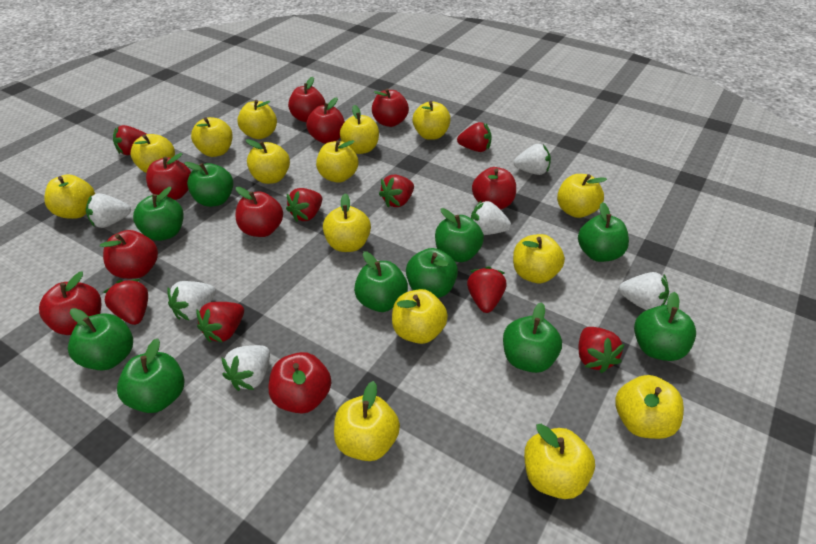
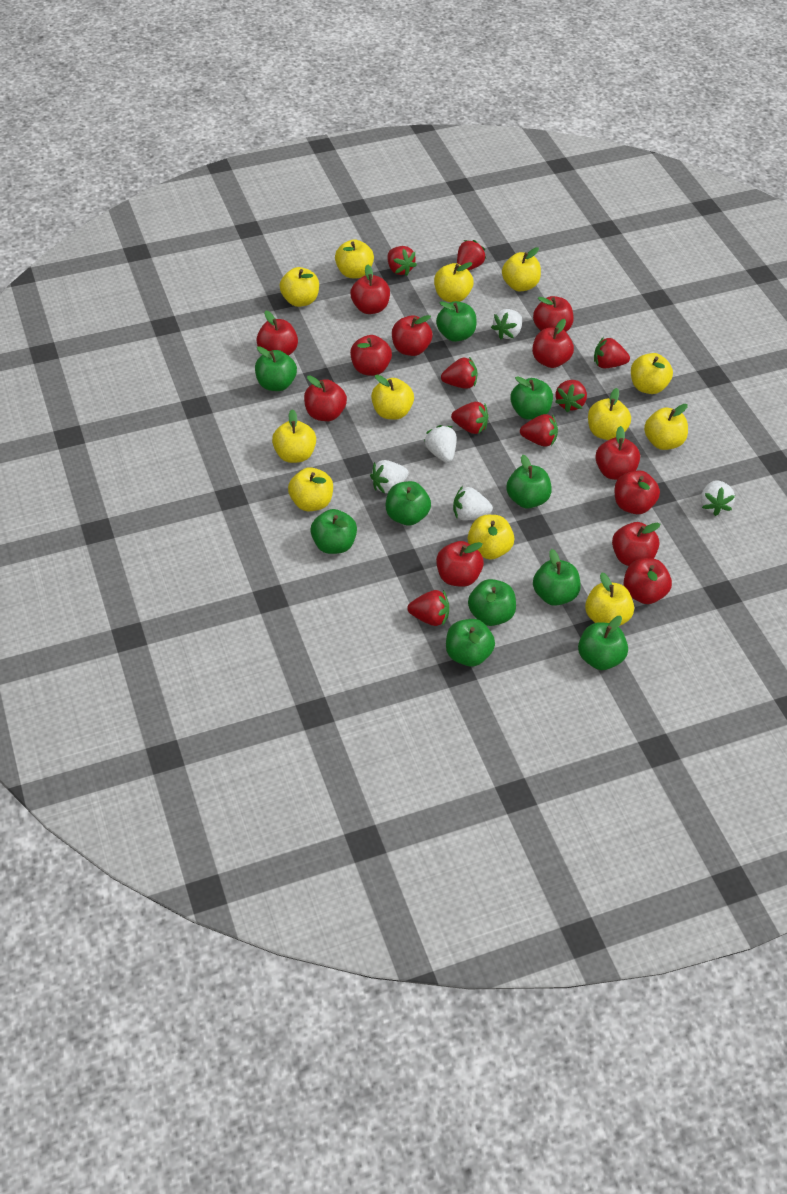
red apple: [39,271,101,335] [100,230,158,279] [146,153,191,200] [236,187,283,237] [269,352,331,414] [288,77,325,122] [306,97,345,144] [372,88,409,127] [472,167,516,209] = 9 -> [257,310,298,356] [304,375,347,421] [350,264,390,314] [350,335,392,376] [392,315,433,356] [436,541,484,587] [532,319,574,368] [533,296,574,332] [595,426,640,480] [612,522,661,566] [615,470,660,514] [624,558,672,604] = 12
white strawberry: [86,193,131,228] [167,281,216,321] [222,345,270,391] [471,200,511,235] [514,144,551,175] [619,272,669,310] = 6 -> [370,460,409,494] [424,425,457,463] [453,486,493,521] [491,309,522,339] [701,480,735,516] = 5
yellow apple: [44,174,95,219] [131,134,175,173] [191,117,233,157] [237,100,277,139] [246,139,290,184] [316,140,358,183] [323,194,371,252] [334,381,400,461] [340,105,379,154] [392,289,448,344] [412,101,451,140] [513,234,565,283] [524,424,595,499] [557,174,607,218] [615,375,684,439] = 15 -> [272,409,316,463] [280,267,319,307] [288,467,333,511] [335,239,374,278] [371,375,414,420] [434,262,474,302] [468,515,514,560] [502,247,541,291] [585,572,634,626] [588,388,631,440] [631,353,673,394] [644,404,688,450] = 12

